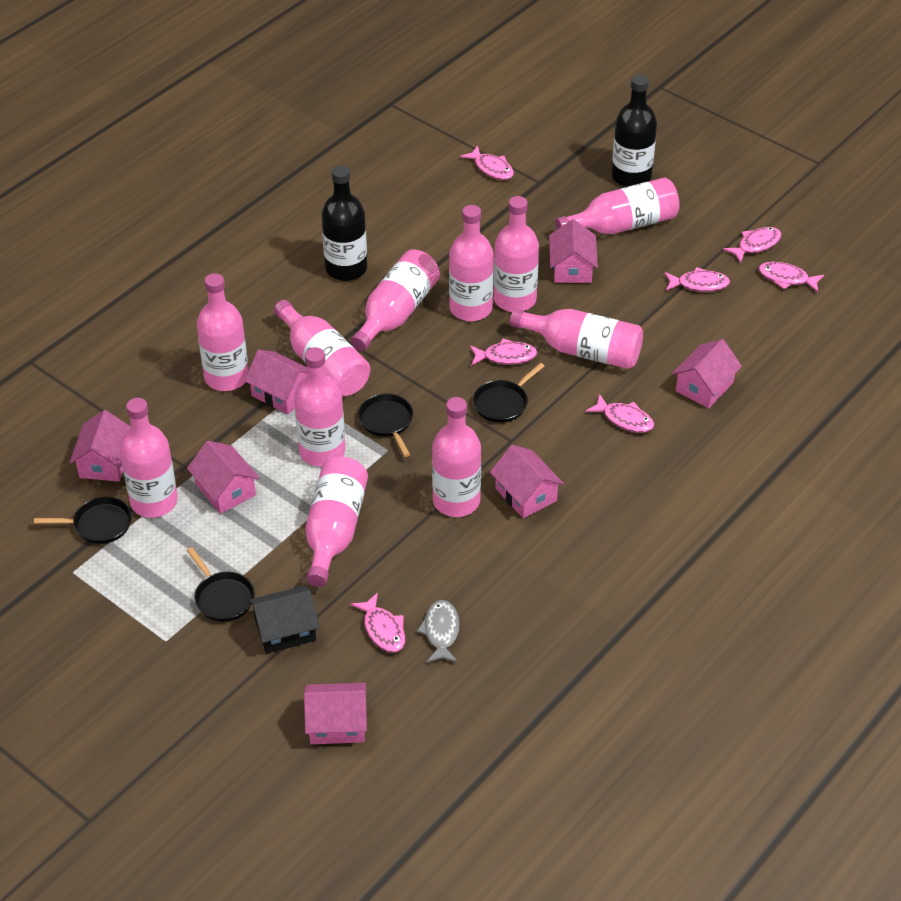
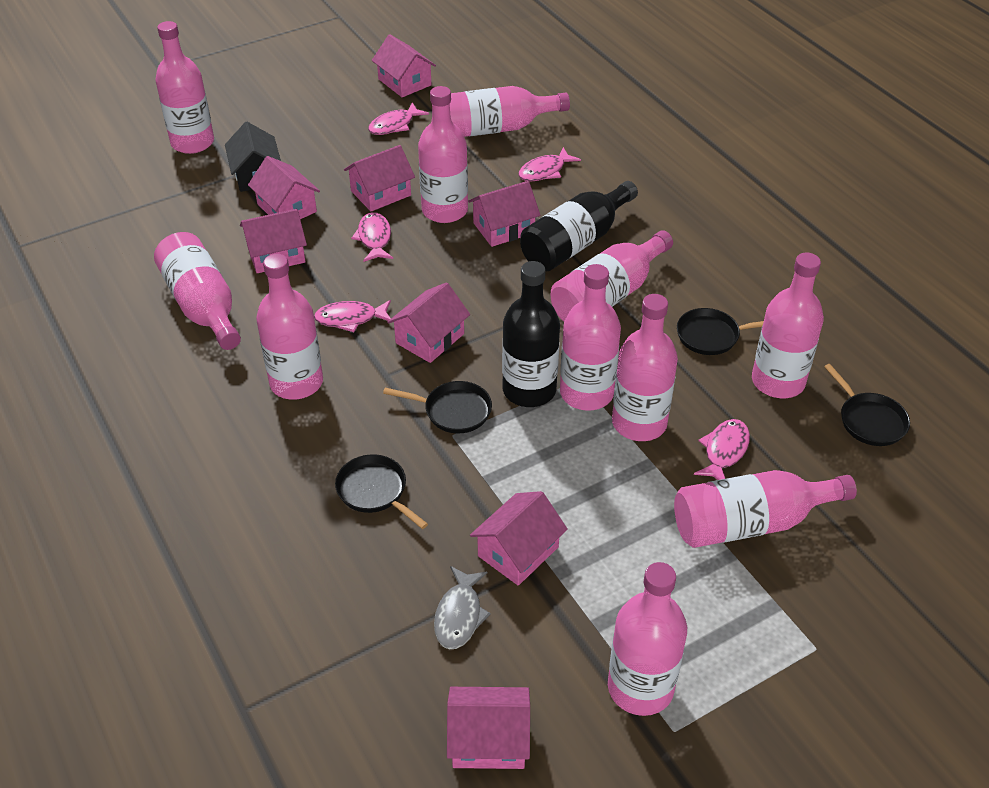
pink fish: [351,593,406,653] [460,145,514,180] [470,338,537,366] [586,394,654,433] [665,267,730,292] [723,227,781,264] [759,262,824,292] = 7 -> [314,300,393,332] [351,212,393,262] [368,102,429,135] [518,147,581,181] [694,419,750,480] = 5
pink house: [70,410,131,482] [187,441,260,514] [244,350,307,414] [304,683,367,744] [490,445,564,519] [549,219,598,283] [672,339,742,408] = 7 -> [240,209,307,273] [248,156,320,219] [344,145,415,212] [372,34,436,97] [387,282,470,363] [447,687,530,769] [468,181,540,247] [470,491,568,586] = 8

